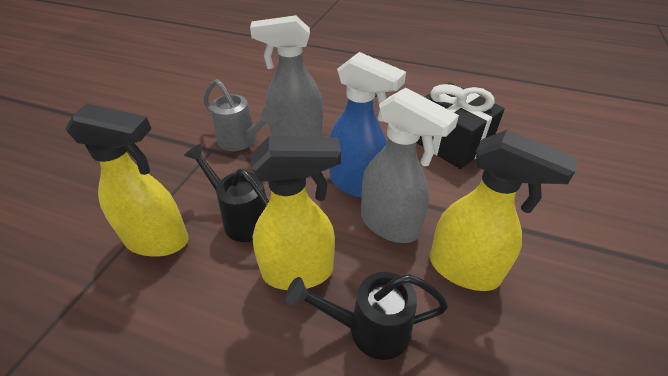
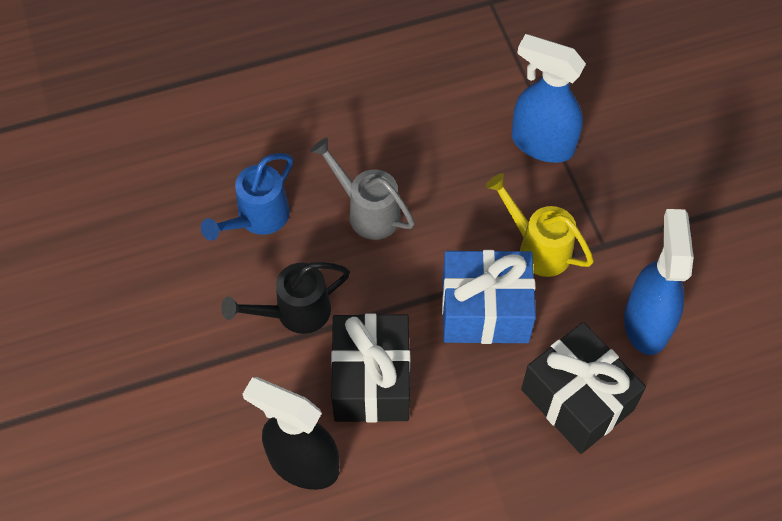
black gift: [417,82,505,169] = 1 -> [331,313,410,423] [521,322,646,454] = 2
black spray bottle: none = 0 -> [243,377,339,490] = 1
black watering can: [184,144,269,242] [286,272,448,360] = 2 -> [221,262,350,334] = 1
blue gift: none = 0 -> [442,250,536,344] = 1
blue spray bottle: [329,52,406,197] = 1 -> [512,34,586,163] [624,209,693,355] = 2
blue watering can: none = 0 -> [201,153,293,241] = 1
grey spray bottle: [250,15,323,137] [361,88,459,243] = 2 -> none = 0
yellow spray bottle: [65,104,188,257] [251,136,341,290] [430,130,578,291] = 3 -> none = 0
yellow watering can: none = 0 -> [486,173,594,277] = 1

